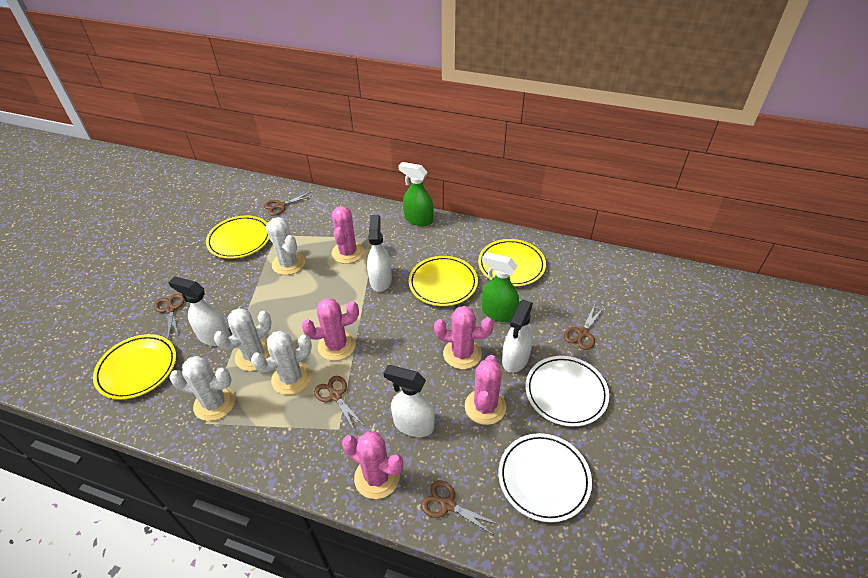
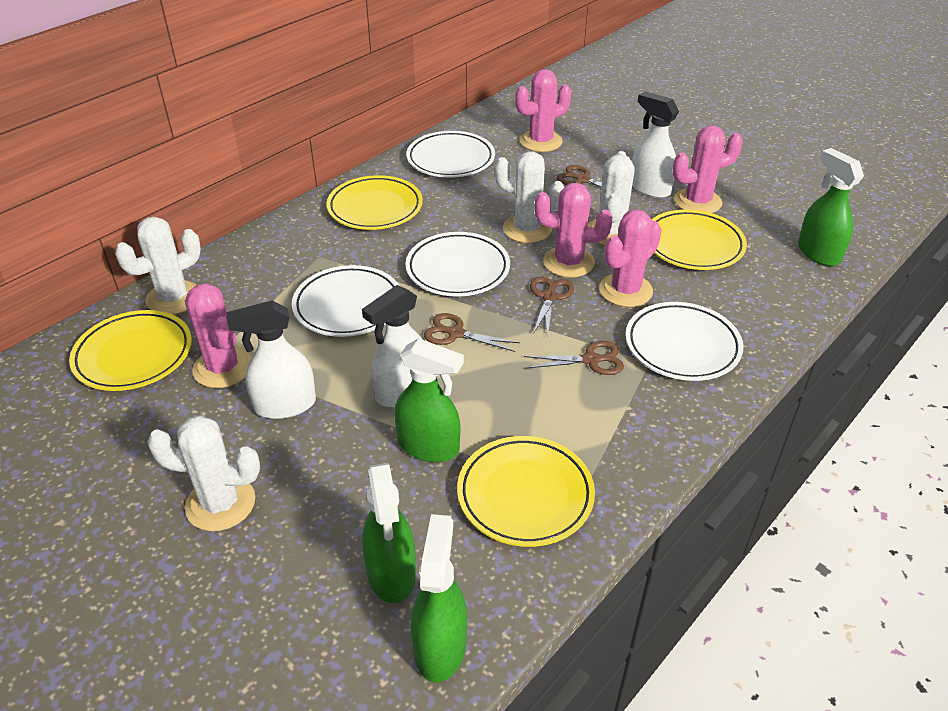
brown scissors: [154,294,185,340] [264,192,314,216] [314,376,363,431] [421,480,500,536] [564,305,603,350] = 5 -> [424,313,520,352] [524,341,624,375] [530,276,574,337] [557,165,633,192] = 4
green spray bottle: [398,162,433,226] [482,252,519,322] = 2 -> [362,463,416,603] [394,338,464,462] [411,514,467,683] [798,148,864,266] = 4
white plate: [498,433,592,523] [526,356,609,427] = 2 -> [292,265,399,337] [405,232,510,297] [406,131,495,178] [626,302,744,381] = 4
white spray bottle: [168,276,230,346] [367,215,392,292] [383,365,435,437] [502,300,533,373] = 4 -> [226,300,316,419] [362,285,423,407] [632,91,679,198] = 3

